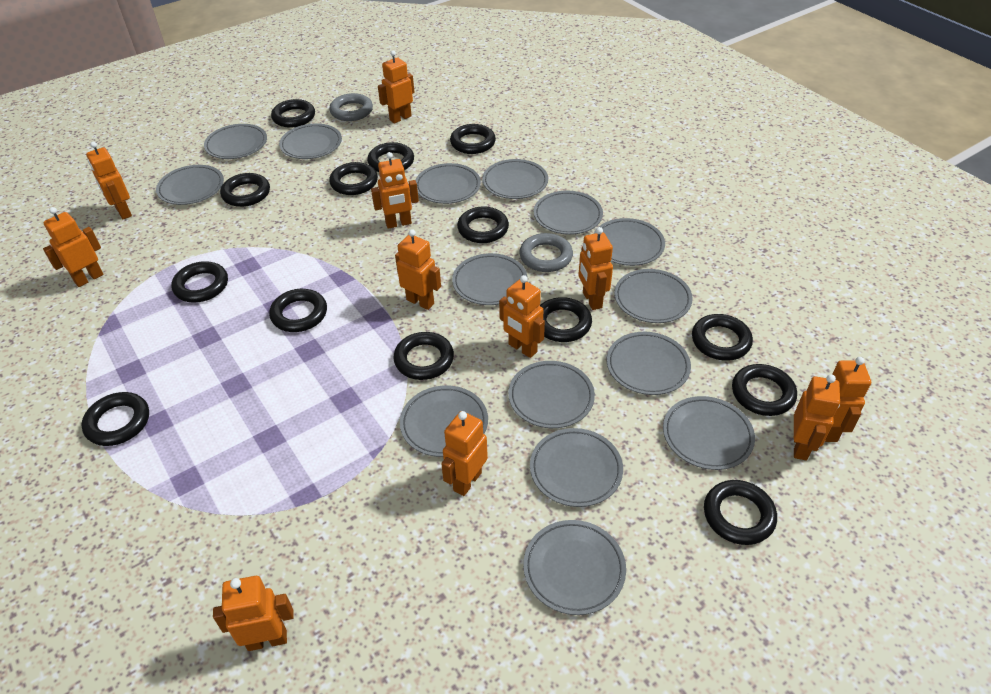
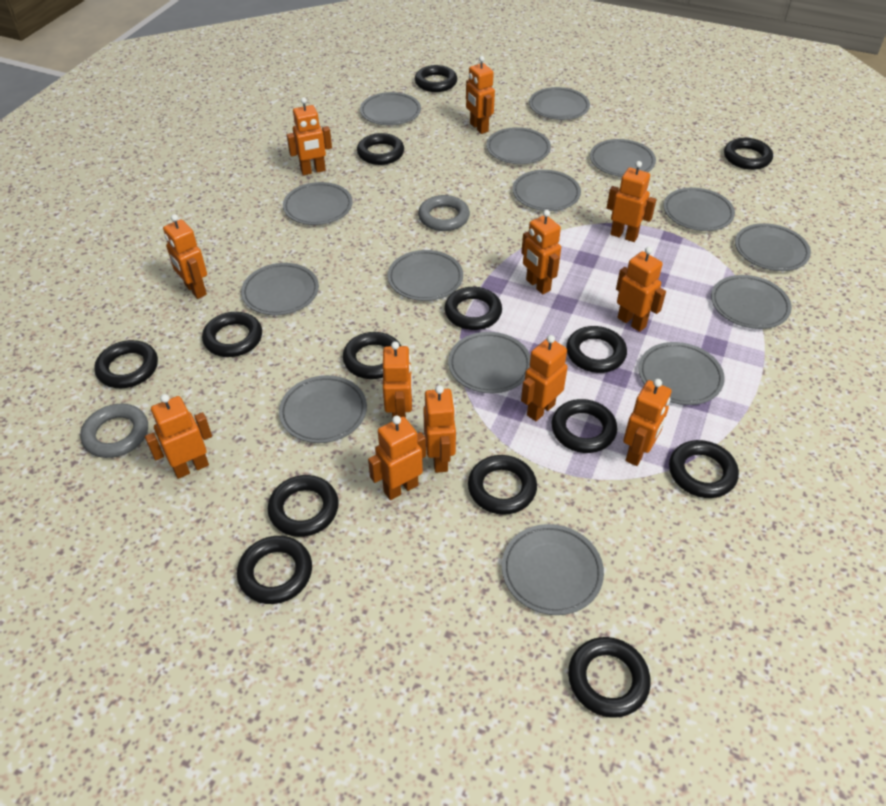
orange robot: [43,207,103,287] [86,142,132,219] [213,576,294,651] [371,152,419,229] [378,51,415,124] [395,229,441,310] [441,411,488,496] [499,275,545,358] [578,227,613,310] [794,374,840,460] [825,357,871,442] = 11 -> [145,394,212,479] [163,214,207,299] [287,97,332,175] [368,416,426,500] [383,341,413,418] [423,385,456,473] [466,56,495,134] [521,210,561,294] [521,335,568,421] [607,161,656,242] [616,247,666,332] [623,379,671,466] = 12

